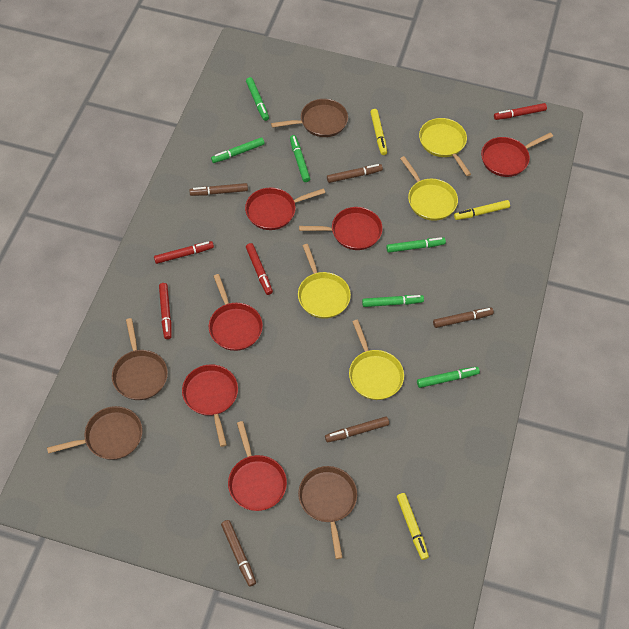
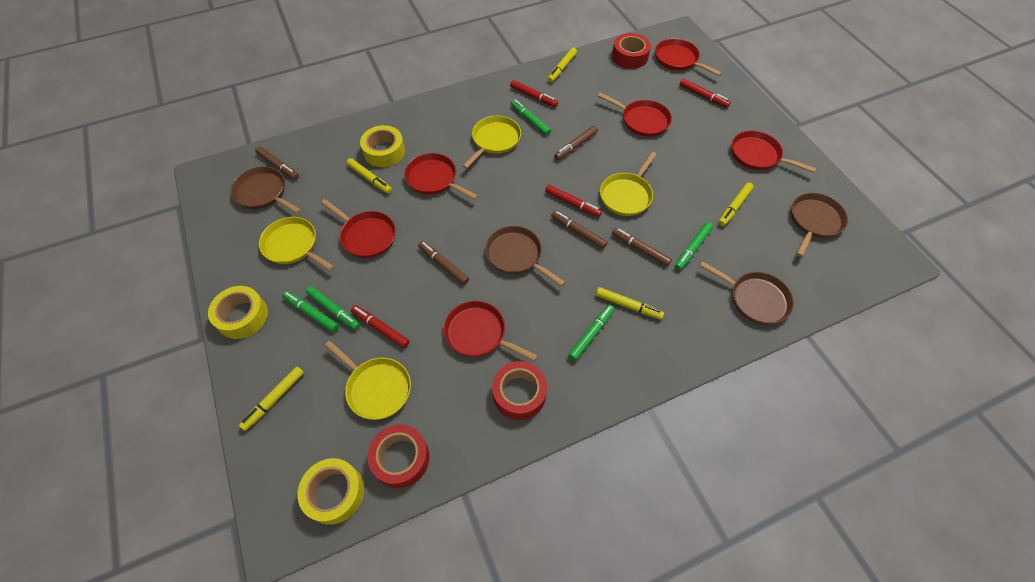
green marker: [211,137,265,163] [246,77,269,121] [290,135,310,182] [362,295,424,307] [386,237,446,253] [417,367,480,388] = 6 -> [282,291,339,332] [306,286,360,330] [511,99,551,136] [568,305,615,361] [675,222,713,270] = 5
red tape: none = 0 -> [368,425,429,488] [492,361,547,420] [612,33,651,69] = 3
yellow marker: [370,109,387,155] [397,493,429,560] [454,200,510,220] = 3 -> [239,366,304,431] [346,158,392,194] [548,48,577,82] [596,287,664,320] [718,182,754,226] = 5
yellow tape: none = 0 -> [208,286,268,339] [297,458,364,525] [360,125,405,167] = 3

